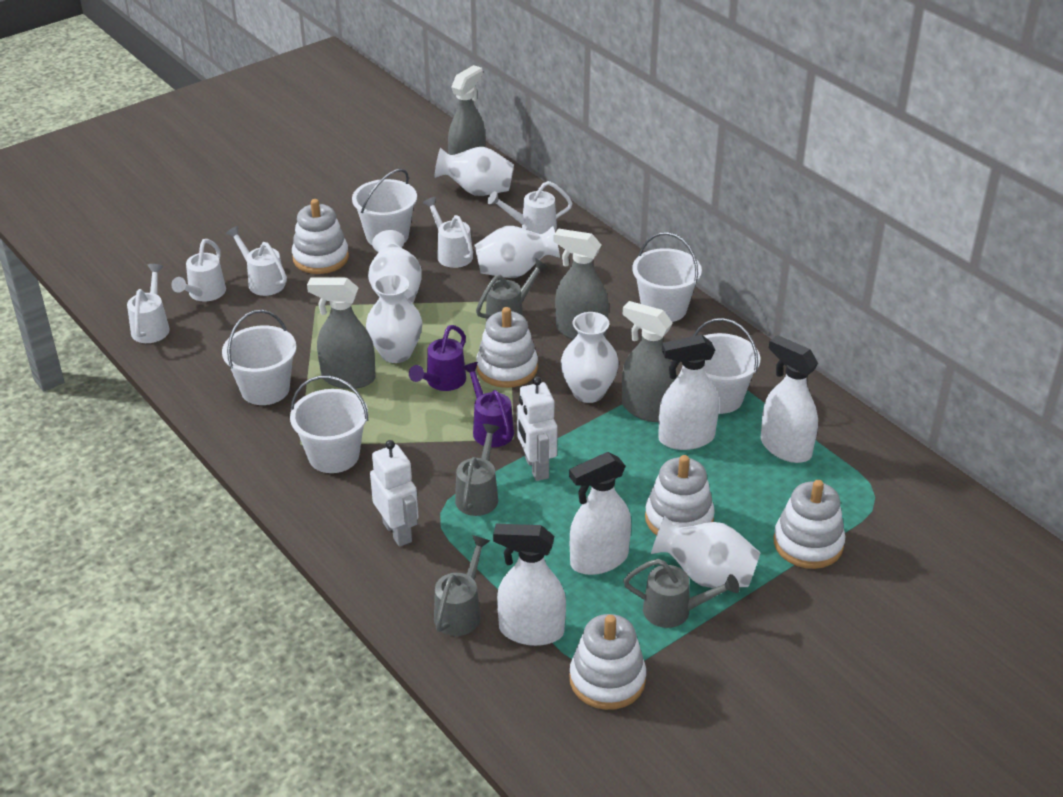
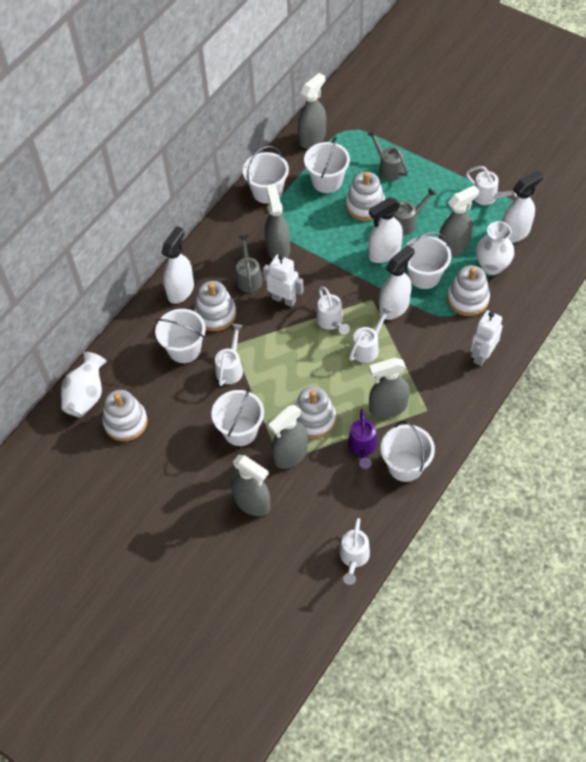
grey spray bottle: [307,278,376,389] [448,65,485,155] [554,228,609,339] [622,301,677,422] = 4 -> [231,455,270,516] [265,184,290,259] [268,405,308,469] [298,73,326,148] [369,358,410,418] [439,186,479,257] = 6
grey watering can: [434,535,490,636] [455,424,500,516] [476,259,548,322] [623,559,740,628] = 4 -> [236,235,262,293] [367,129,408,181] [394,187,437,235] = 3
purple watering can: [409,325,466,391] [462,362,514,447] = 2 -> [348,409,377,469] = 1
white bucket: [222,310,297,405] [290,376,368,473] [352,169,417,245] [632,232,702,322] [693,318,760,414] = 5 -> [155,309,206,363] [211,388,264,446] [243,146,289,204] [304,137,350,193] [381,421,435,482] [405,232,451,289] = 6
white vase: [366,274,422,363] [368,230,422,304] [435,147,514,196] [474,226,560,278] [561,312,619,403] [651,516,761,588] = 6 -> [61,352,107,417] [476,221,514,275] = 2

